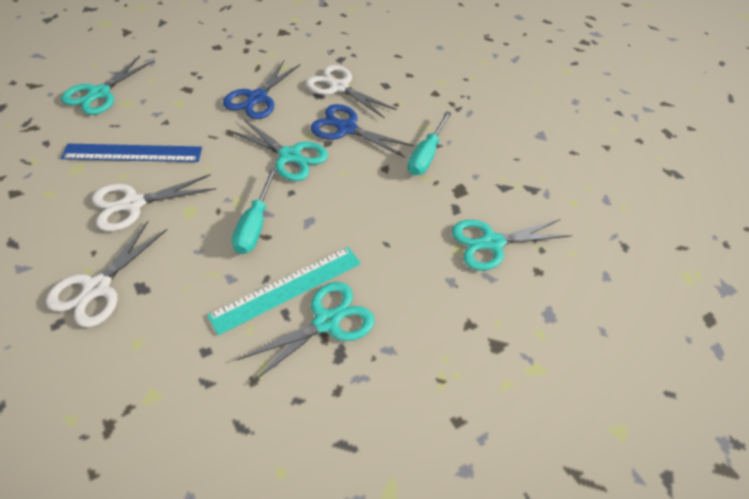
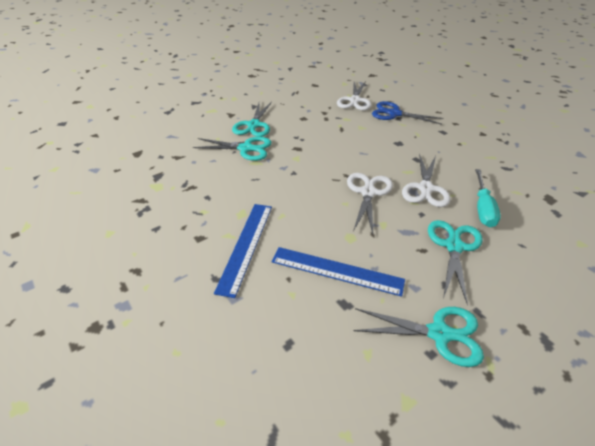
blue ruler: [61,144,202,162] = 1 -> [214,204,272,298] [272,247,405,297] = 2
blue scissors: [223,60,301,119] [311,104,414,158] = 2 -> [372,101,444,125] = 1
turquoise ruler: [207,247,361,335] = 1 -> none = 0
turquoise screwdriver: [232,168,277,254] [408,111,452,175] = 2 -> [475,169,501,227] = 1

